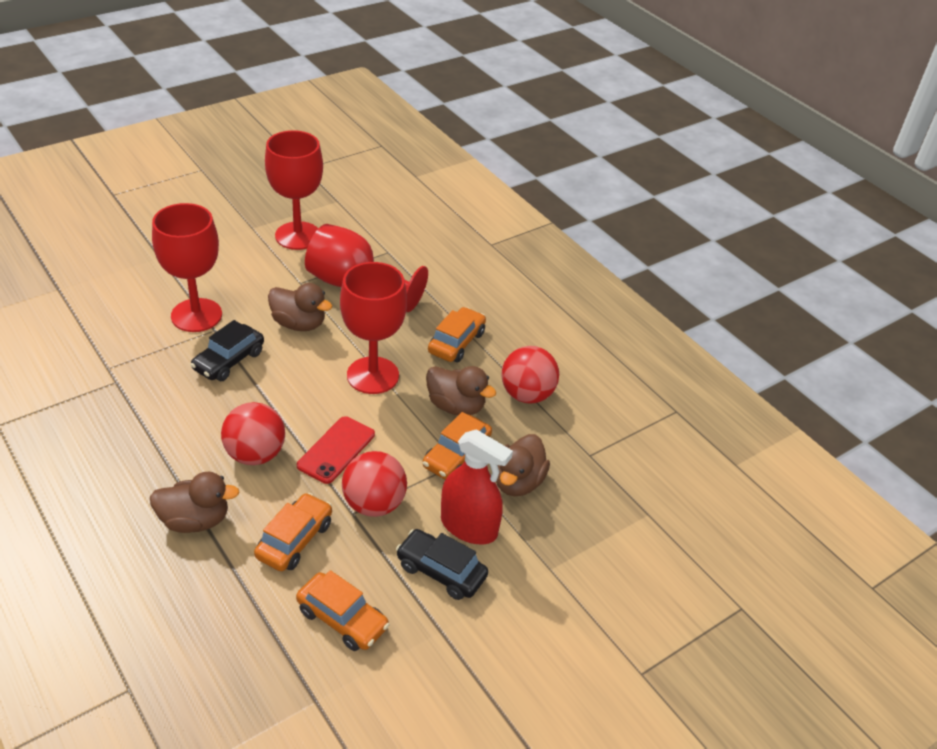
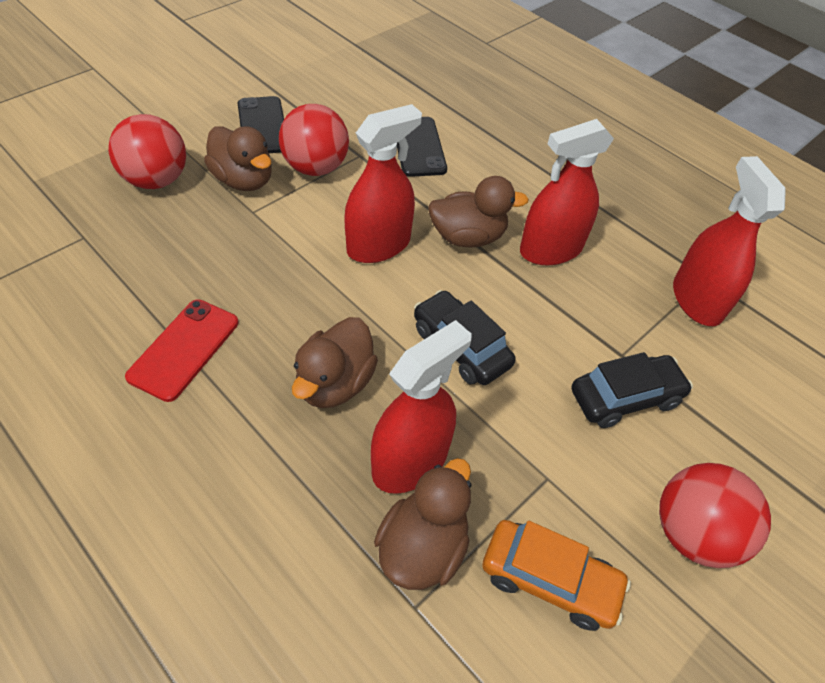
black phone: none = 0 -> [238,96,284,153] [397,117,447,177] = 2
orange car: [254,493,332,571] [296,570,390,651] [423,412,492,480] [428,307,486,363] = 4 -> [482,520,631,631] = 1
red goblet: [152,203,222,332] [265,130,323,250] [305,224,428,312] [340,262,407,394] = 4 -> none = 0
red spray bottle: [441,429,513,544] = 1 -> [344,104,422,263] [371,320,472,494] [520,119,614,265] [673,156,786,326] = 4

